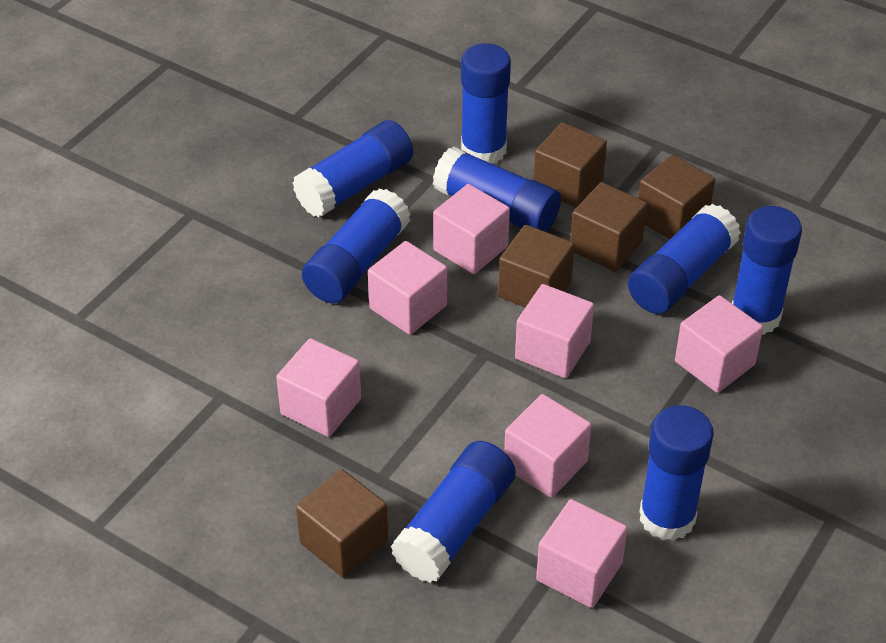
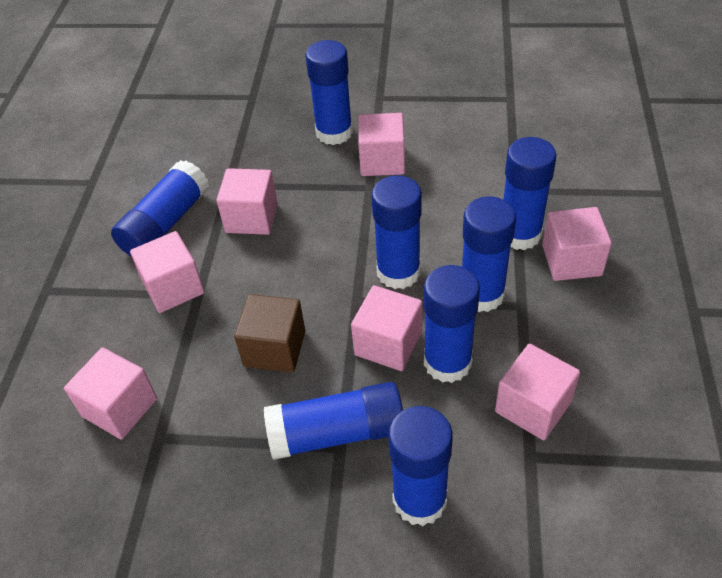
brown cube: [296,469,388,578] [498,225,575,308] [534,122,607,208] [570,182,648,272] [638,155,715,239] = 5 -> [234,294,305,373] = 1

